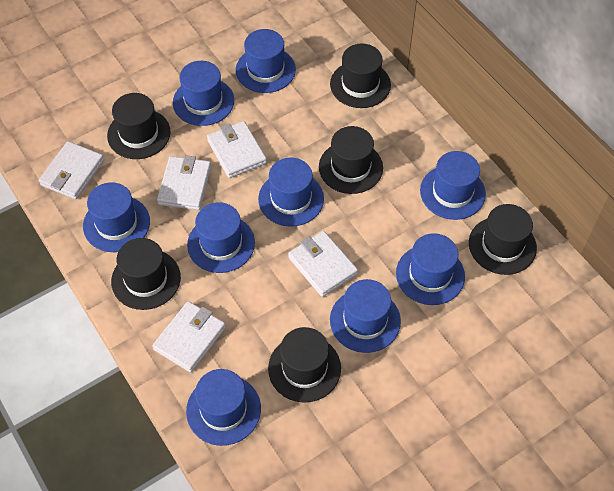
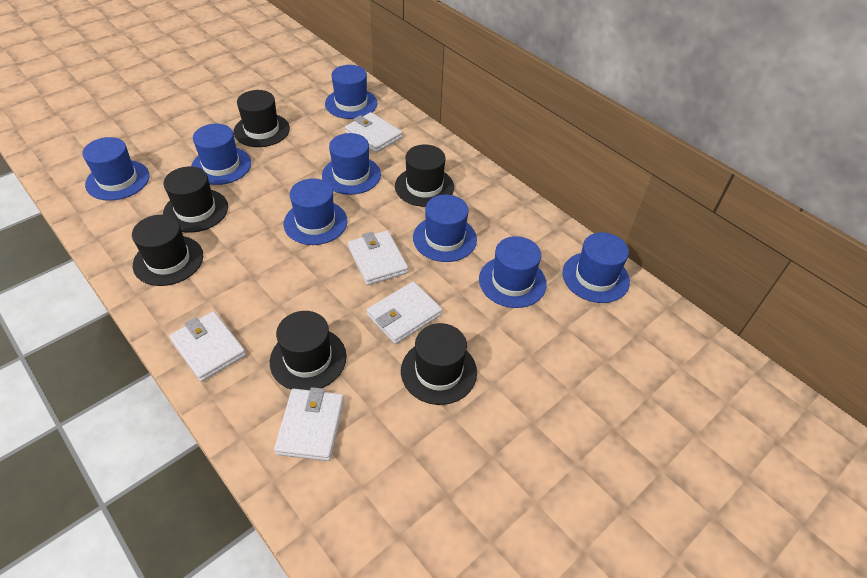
blue hat: [83,182,150,252] [173,61,234,126] [186,369,261,446] [187,202,255,273] [236,29,296,93] [258,158,324,227] [330,279,401,353] [396,233,465,305] [420,151,486,220] = 9 -> [82,137,150,201] [191,124,251,185] [283,178,347,245] [322,133,381,195] [325,65,377,119] [413,195,477,262] [479,236,547,308] [563,232,630,303] = 8

